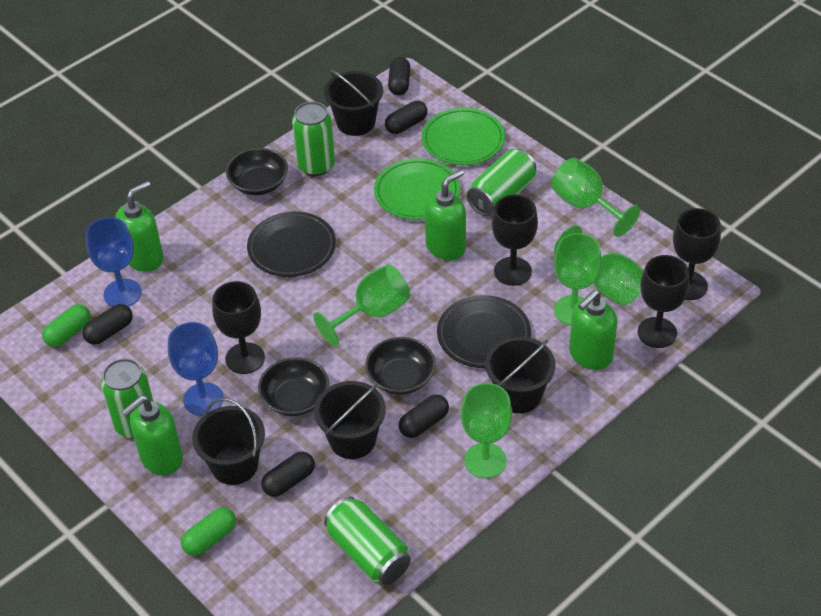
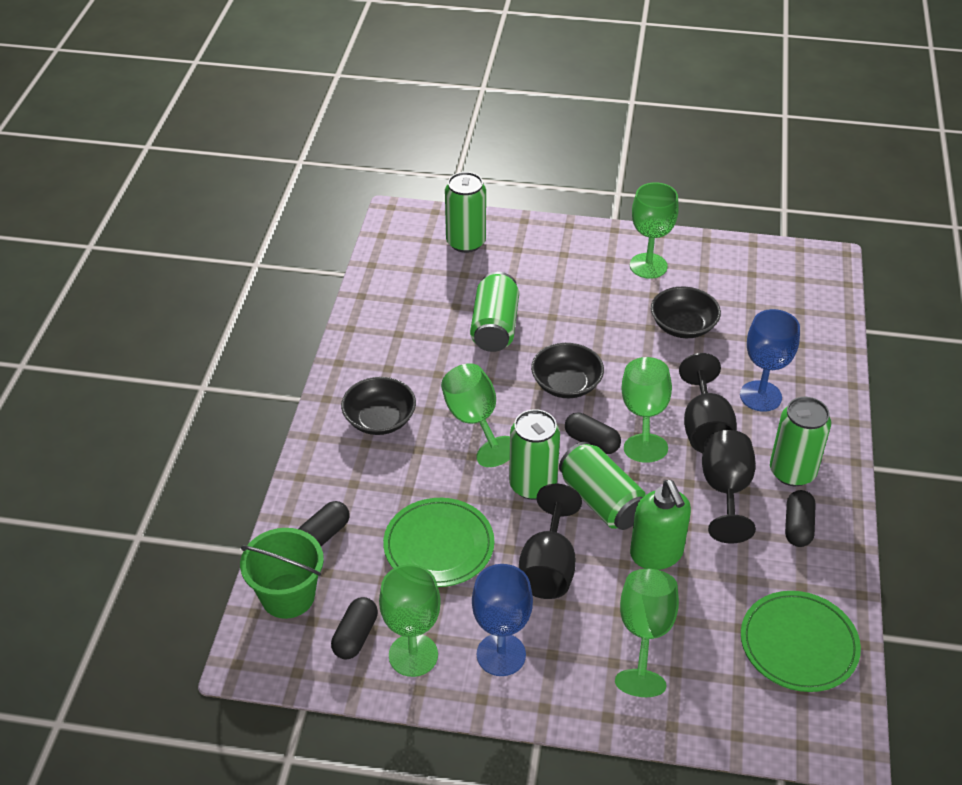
black bucket: [192,398,265,485] [314,381,386,459] [324,70,383,136] [485,337,556,413] = 4 -> none = 0
black capsule: [82,304,133,345] [261,452,315,497] [385,101,428,134] [388,57,410,96] [399,394,449,438] = 5 -> [299,501,349,546] [331,597,378,659] [565,413,621,454] [785,490,816,547] = 4
black goblet: [212,281,265,374] [492,194,538,286] [638,255,689,348] [673,208,721,300] = 4 -> [519,484,582,599] [679,353,737,453] [702,430,756,544] = 3
black plate: [247,211,336,277] [437,295,531,368] = 2 -> none = 0
green bucket: none = 0 -> [240,528,324,619] = 1
green can: [101,358,153,438] [292,101,335,176] [324,496,411,585] [467,149,536,216] = 4 -> [445,172,486,253] [470,272,519,352] [509,409,560,500] [559,442,646,530] [770,397,831,486] = 5
green capsule: [42,304,91,347] [181,507,236,556] = 2 -> none = 0
green soap dispenser: [116,181,163,272] [122,395,183,475] [425,169,466,260] [569,290,617,370] = 4 -> [630,480,691,570] = 1

